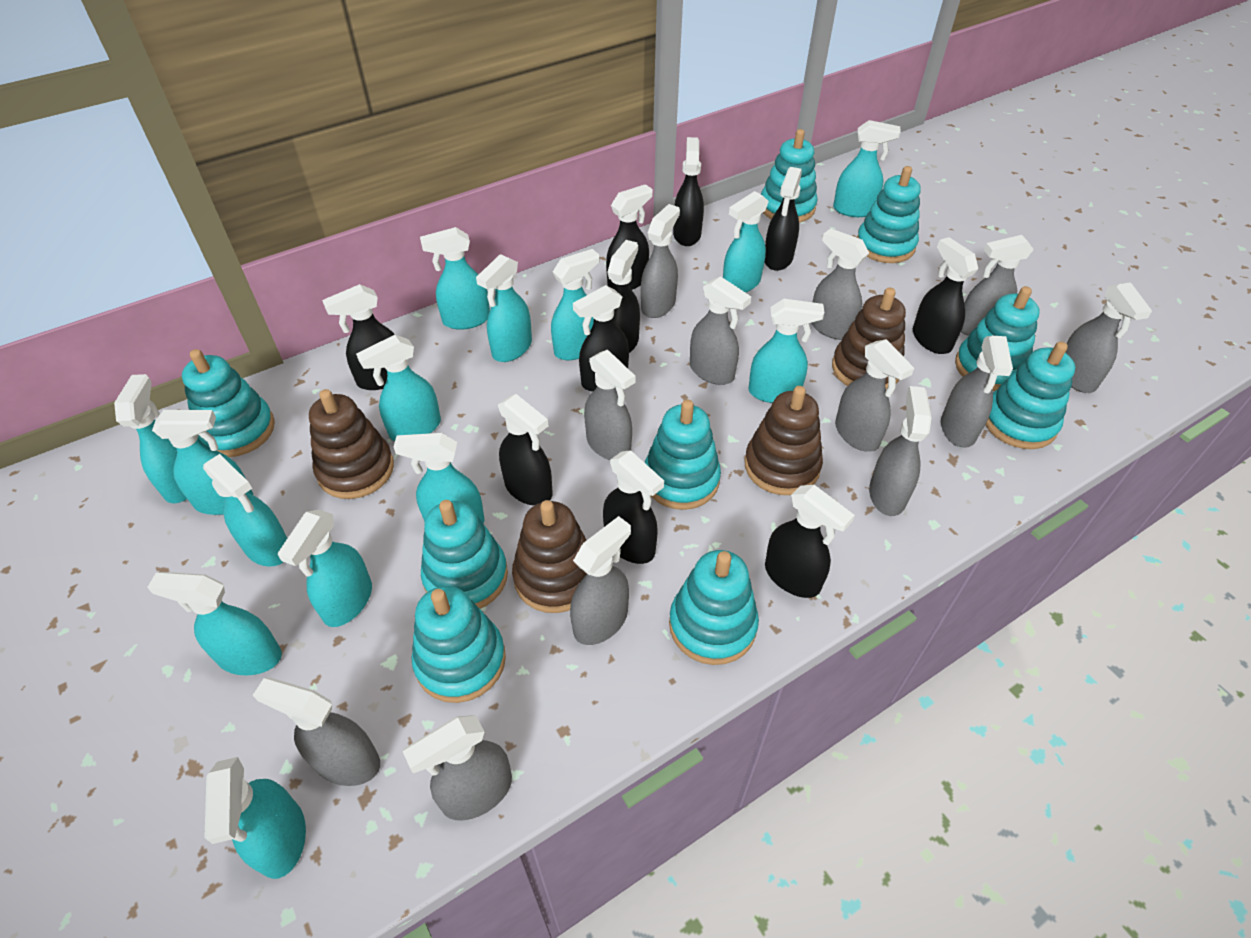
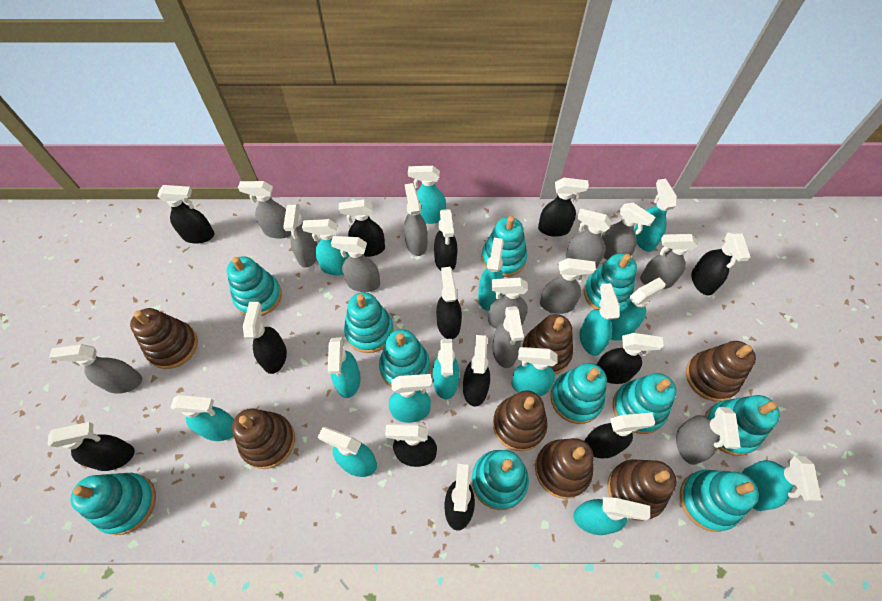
black spray bottle: [322,284,395,390] [498,394,552,506] [573,285,629,392] [603,450,664,564] [606,184,653,290] [607,240,640,353] [673,137,704,246] [765,167,802,271] [765,485,855,598] [913,237,978,354] = 10 -> [48,422,135,471] [157,185,214,244] [243,302,287,374] [339,199,385,257] [385,424,437,467] [434,209,457,271] [436,267,462,339] [444,464,475,531] [463,335,490,407] [538,178,589,237] [584,413,655,458] [597,333,664,384] [691,232,751,295] = 13
brown stacking toy: [309,389,394,499] [512,500,587,613] [745,386,823,495] [832,288,906,389] = 4 -> [130,308,198,369] [232,408,295,469] [493,390,548,451] [522,314,573,374] [535,438,594,499] [607,459,677,521] [686,341,756,402] = 7
turquoise stacking toy: [182,349,275,457] [412,586,506,703] [421,500,508,609] [645,399,721,510] [669,550,759,665] [761,129,818,223] [857,166,921,263] [955,286,1040,391] [985,341,1075,449] = 9 -> [71,473,156,535] [227,256,282,316] [344,292,394,353] [379,329,430,387] [471,450,529,510] [482,216,527,277] [550,363,607,424] [584,254,637,309] [612,373,677,434] [680,470,759,532] [705,395,780,456] = 11

